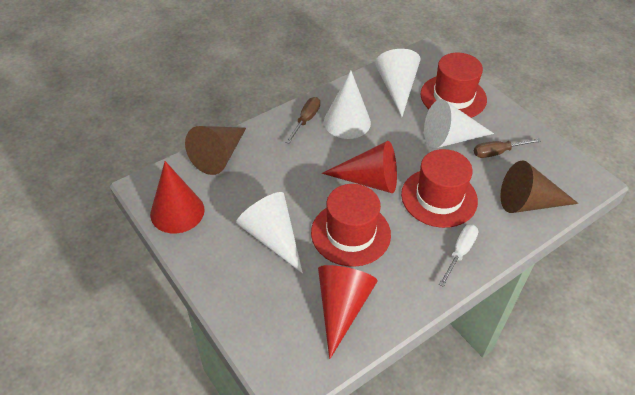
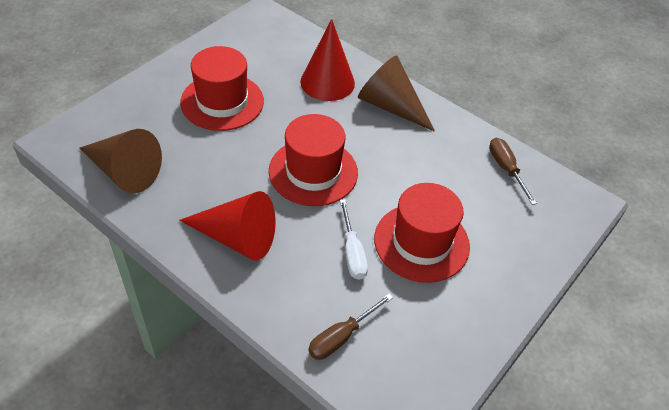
red cone: [150,161,205,234] [318,265,378,359] [322,141,397,193] = 3 -> [179,191,276,261] [300,19,355,101] = 2
white cone: [236,192,303,273] [324,70,371,139] [375,49,421,117] [424,99,494,149] = 4 -> none = 0

